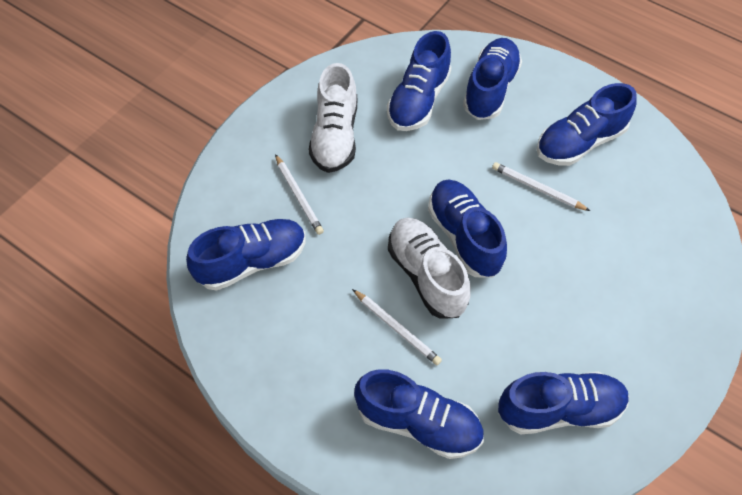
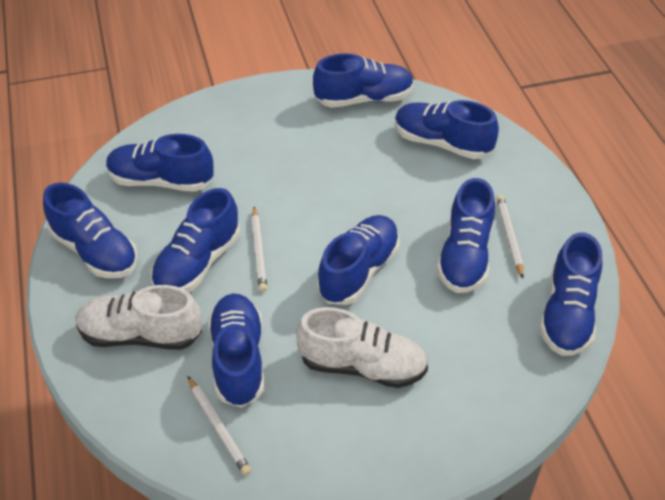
blue shoe: [186,219,306,291] [354,369,484,459] [387,31,451,131] [428,180,507,278] [463,38,522,120] [498,372,629,434] [537,83,637,166] = 7 -> [43,183,138,278] [106,134,214,192] [151,188,240,292] [208,293,264,408] [313,53,414,108] [317,215,400,305] [395,100,499,159] [437,178,495,293] [539,233,602,356] = 9

